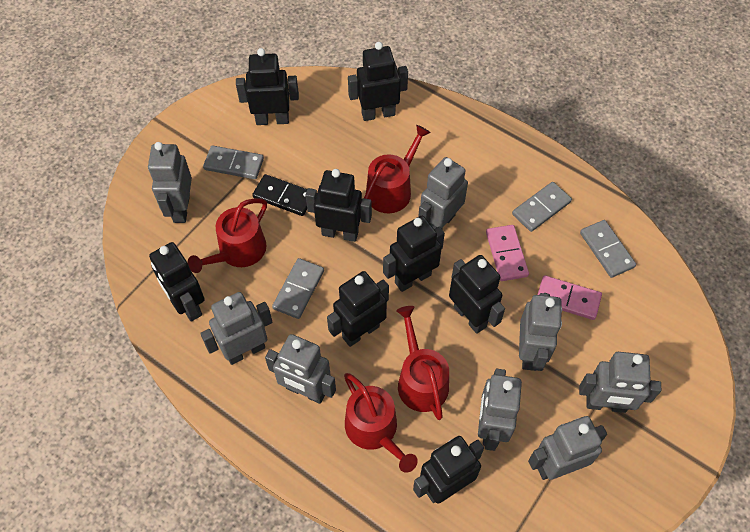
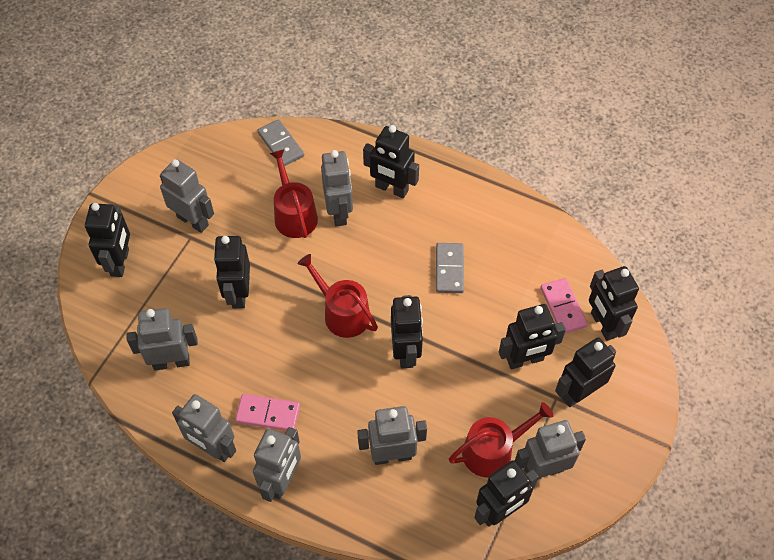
black domino: [252,174,307,216] = 1 -> none = 0
grey domino: [203,145,264,179] [272,258,324,319] [512,182,572,232] [580,220,636,278] = 4 -> [257,119,304,166] [436,243,464,293] = 2
grey robot: [148,142,192,223] [200,292,272,365] [265,334,336,404] [418,157,468,229] [478,369,522,451] [519,293,562,371] [528,416,607,480] [579,352,661,413] = 8 -> [126,308,198,371] [160,159,214,233] [172,394,236,462] [253,427,301,502] [321,150,353,226] [357,406,427,465] [515,420,586,479] = 7
red watering can: [188,198,267,273] [344,373,418,473] [364,125,431,213] [396,306,449,420] = 4 -> [270,149,318,238] [297,254,378,338] [449,402,553,478] = 3

